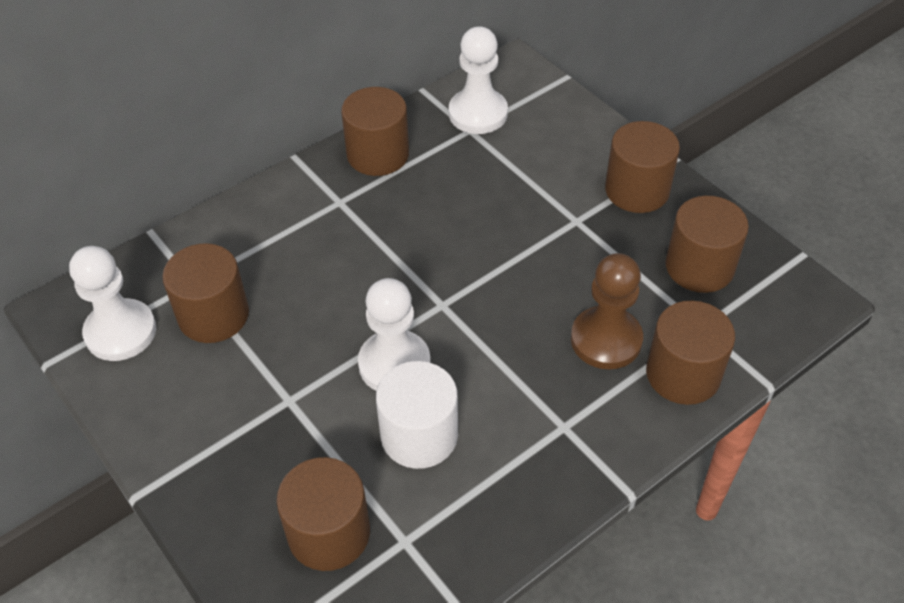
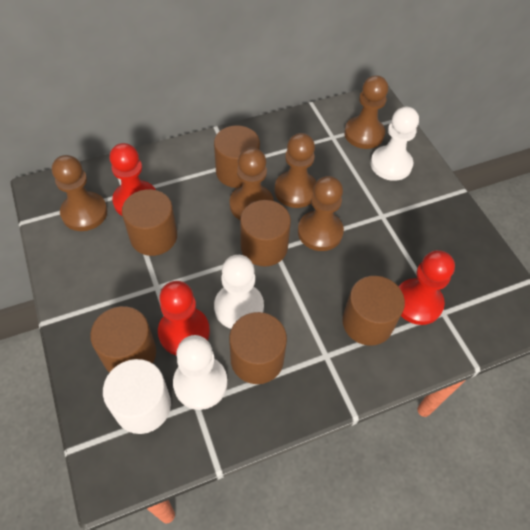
brown pawn: [571,253,643,369] = 1 -> [52,155,107,231] [230,147,274,220] [275,133,317,208] [298,176,344,251] [344,75,388,149] = 5
red pawn: none = 0 -> [110,143,156,216] [158,281,210,356] [398,250,455,325] = 3

